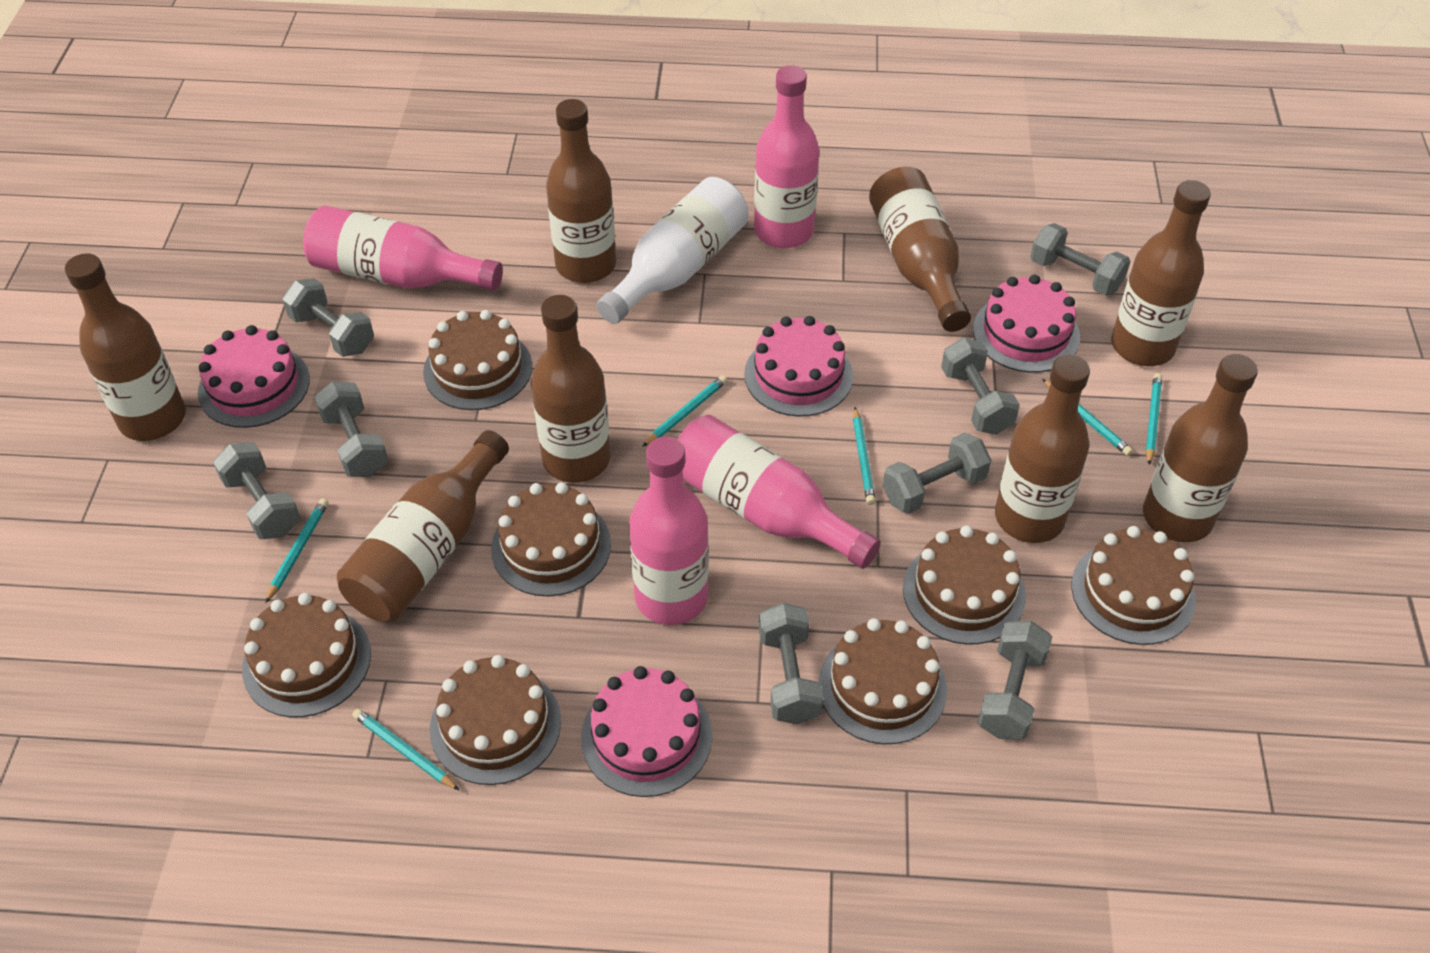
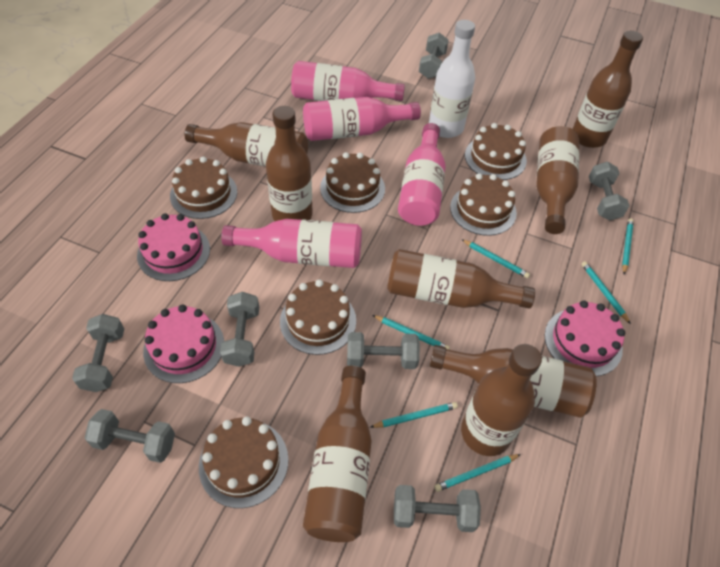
brown cake: [242,593,371,717] [423,310,532,410] [430,655,561,785] [491,482,611,596] [819,618,947,744] [903,525,1026,645] [1071,526,1196,645] = 7 -> [170,157,237,219] [199,416,289,508] [280,279,356,355] [320,152,385,213] [450,173,517,236] [465,123,527,180] = 6
grey dumbbell: [213,442,301,539] [282,278,374,357] [314,381,389,477] [759,603,823,724] [883,433,991,514] [941,338,1020,434] [977,621,1052,739] [1030,223,1131,296] = 8 -> [72,314,124,392] [85,409,175,463] [220,292,259,367] [347,332,420,369] [394,485,481,532] [419,33,449,79] [589,162,629,220] = 7
pink cake: [198,325,310,428] [581,666,712,797] [744,316,853,417] [973,275,1080,373] = 4 -> [137,213,210,281] [143,304,224,383] [545,300,625,376] = 3

